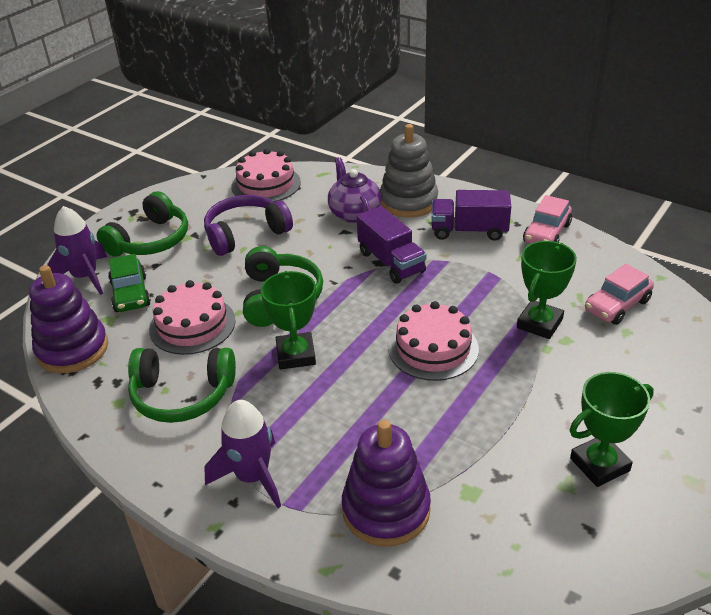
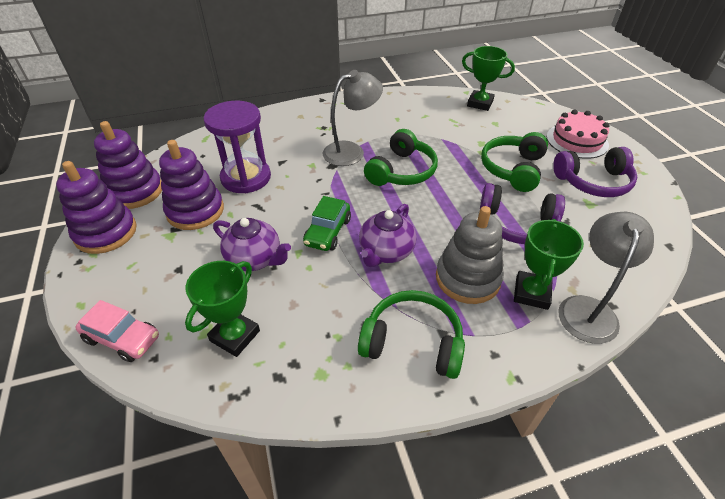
grey lamp: none = 0 -> [323,70,383,166] [558,212,654,344] = 2
pink cake: [149,280,236,355] [231,149,301,202] [388,301,479,381] = 3 -> [547,110,610,159] = 1
pink car: [523,195,572,243] [585,264,654,325] = 2 -> [75,300,159,362] = 1
purple headphones: [204,195,293,256] = 1 -> [480,183,565,244] [553,147,637,197] = 2
purple hourglass: none = 0 -> [203,101,271,193] = 1
purple rocket: [47,206,107,295] [204,400,281,508] = 2 -> none = 0
purple stacking toy: [29,265,108,374] [342,420,431,547] = 2 -> [56,161,137,254] [94,121,162,209] [159,140,224,230] = 3
purple teapot: [328,157,382,223] = 1 -> [213,218,291,271] [359,204,416,267] = 2
purple truck: [357,206,426,284] [432,190,511,241] = 2 -> none = 0

